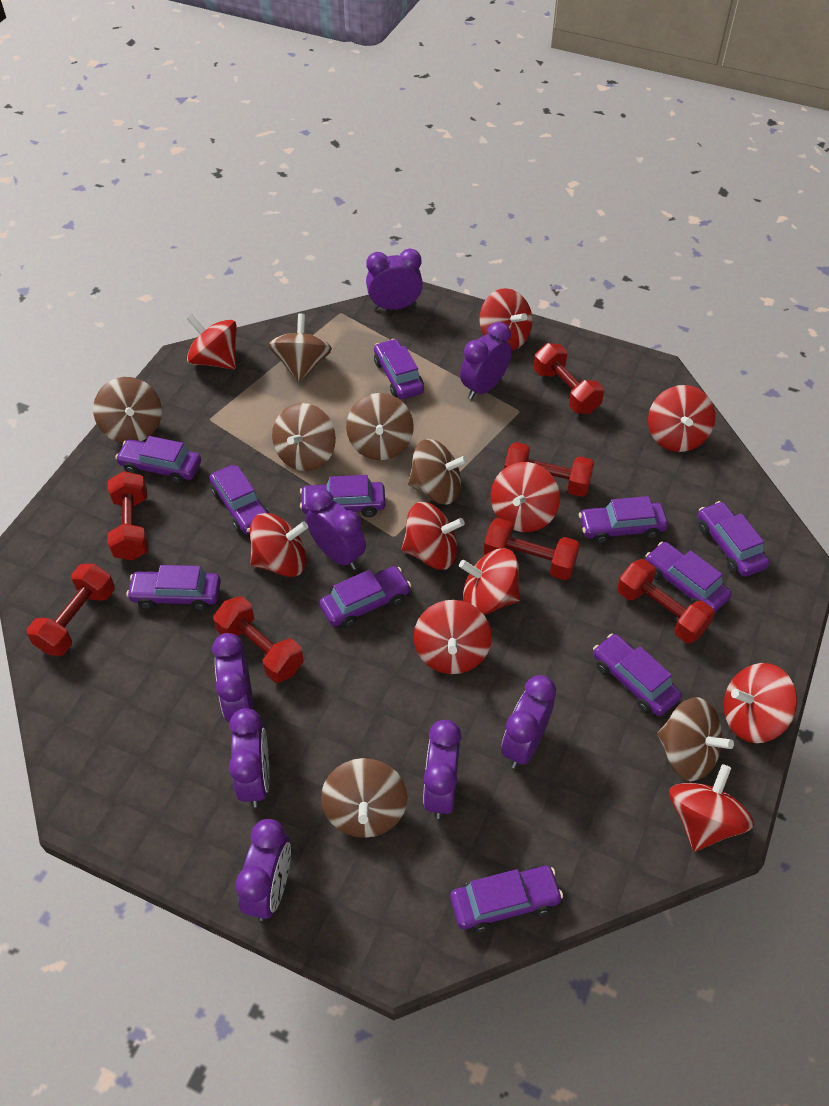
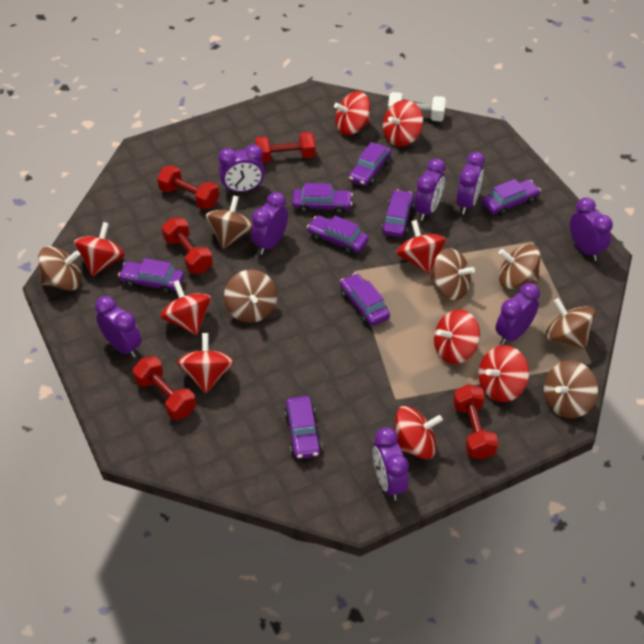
purple car: [115,436,201,484] [126,565,221,611] [209,465,269,534] [300,475,385,517] [319,566,411,628] [374,339,424,399] [450,866,563,932] [579,496,668,544] [593,634,682,716] [645,542,732,612] [698,501,770,577] = 11 -> [118,258,184,295] [284,396,322,459] [292,183,353,214] [307,215,369,255] [340,273,390,326] [349,142,391,186] [381,190,414,237] [482,179,541,216] = 8
red dumbbell: [27,564,115,656] [107,471,148,560] [213,596,304,683] [483,518,580,580] [504,442,594,497] [533,343,604,414] [617,559,715,643] = 7 -> [132,356,196,420] [157,165,219,209] [162,218,213,274] [255,132,316,163] [453,384,499,460] = 5
red spinning top: [187,314,237,369] [250,513,308,577] [402,502,465,570] [414,600,492,674] [459,548,520,615] [479,288,533,351] [491,462,560,532] [648,385,715,452] [669,764,754,851] [724,663,797,743] = 10 -> [74,222,125,276] [160,280,211,335] [177,333,234,393] [334,91,371,135] [383,100,423,146] [394,406,443,459] [396,220,446,274] [434,309,480,364] [478,345,529,402] = 9
white dumbbell: none = 0 -> [388,92,446,121] = 1

